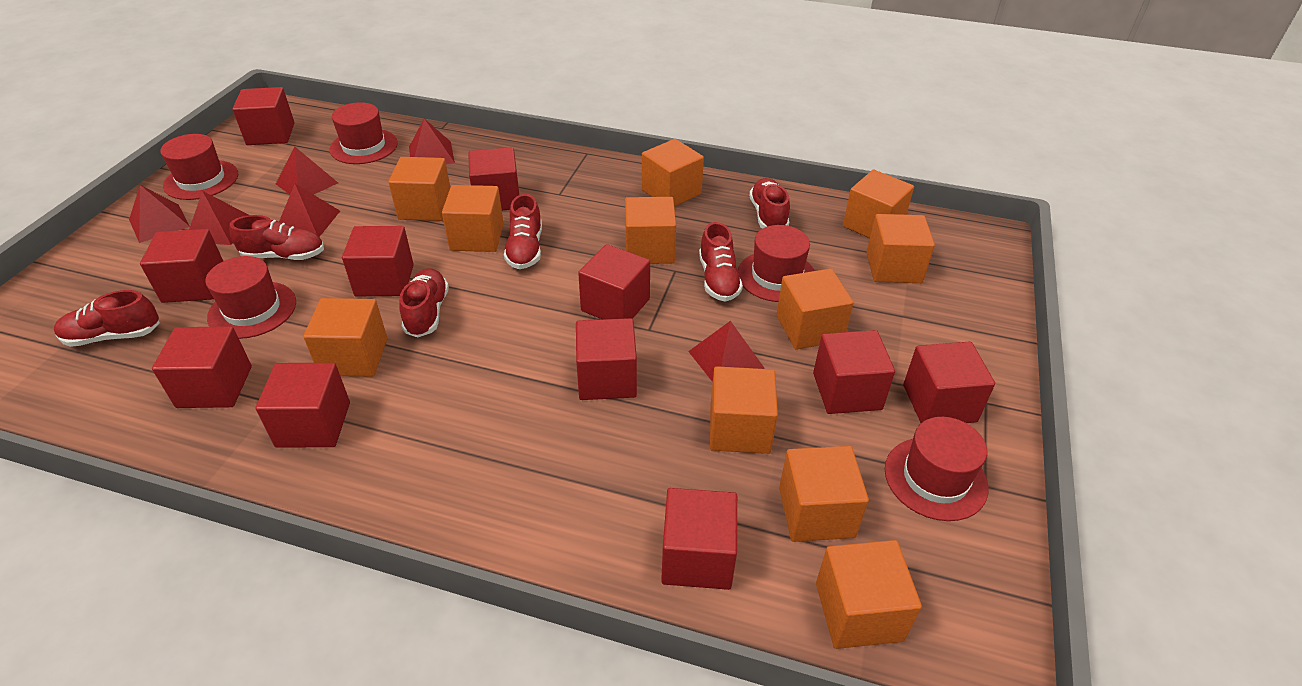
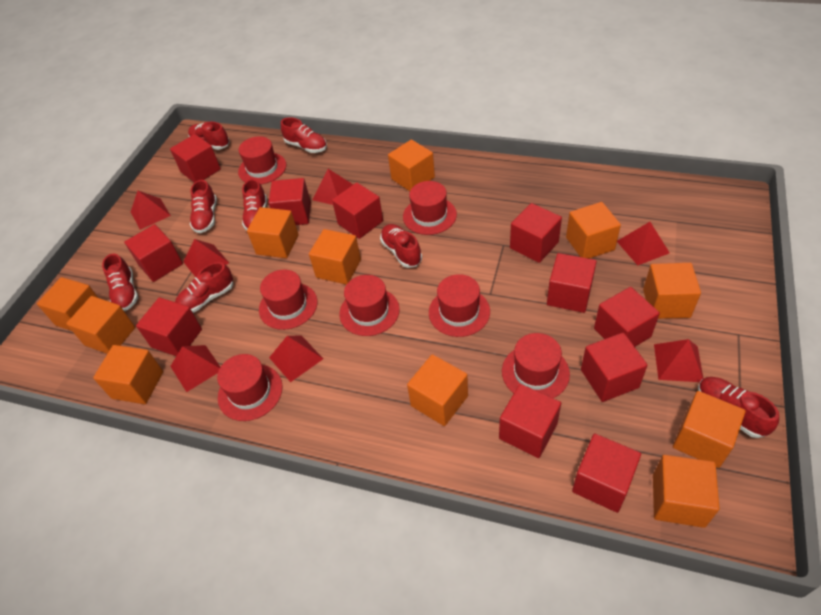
red hat: [160,134,238,200] [205,256,296,339] [329,102,398,164] [738,225,815,302] [885,417,989,521] = 5 -> [217,354,282,421] [238,136,286,185] [259,269,318,330] [339,275,400,336] [403,181,457,235] [429,274,490,337] [502,333,570,398] = 7
red pyramid: [129,185,190,243] [189,191,248,245] [276,146,338,195] [279,184,340,237] [409,119,455,164] [688,321,765,382] = 6 -> [131,191,171,230] [170,345,220,392] [183,239,229,277] [269,335,323,382] [313,169,353,205] [617,222,670,265] [654,339,703,382] = 7
red shoe: [54,290,160,347] [230,215,324,260] [399,268,449,337] [504,194,542,269] [699,222,743,302] [749,178,790,229] = 6 -> [102,253,138,311] [175,262,233,313] [188,122,230,150] [190,180,217,233] [242,179,267,230] [281,117,327,153] [380,224,422,268] [698,377,779,438] = 8

